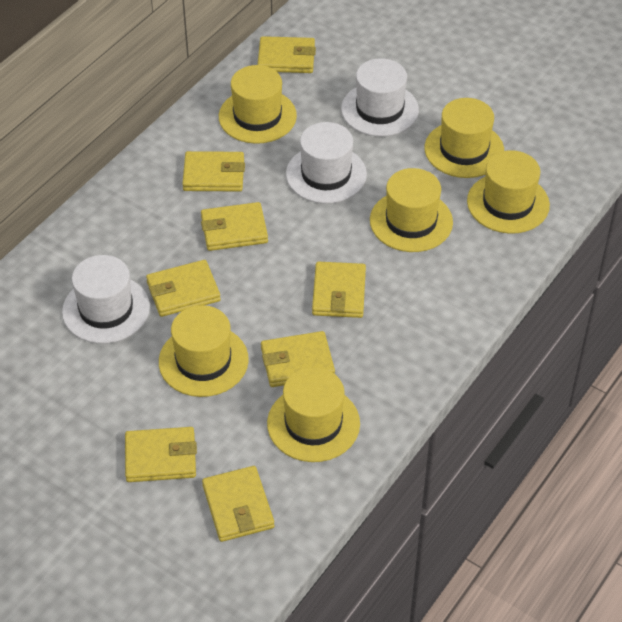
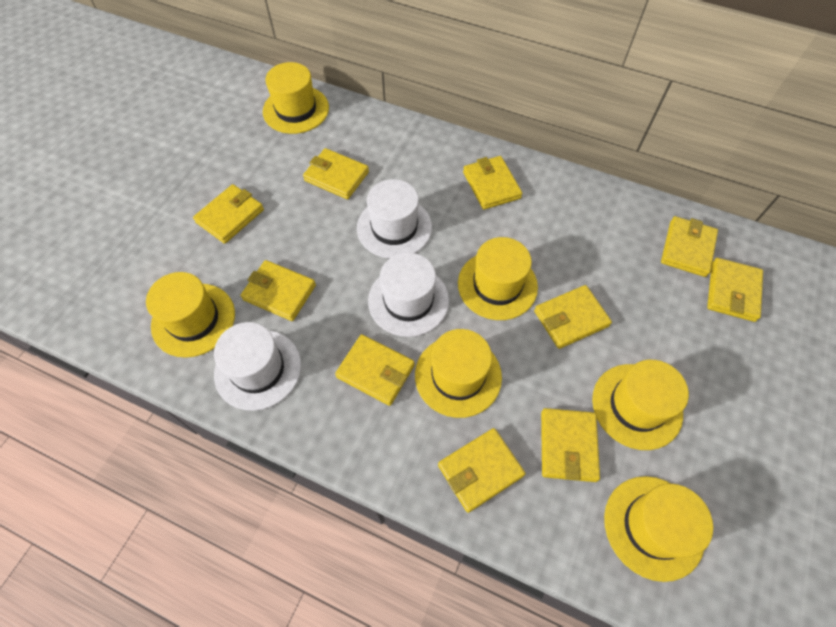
yellow wallet: [125,427,197,482] [146,260,221,317] [182,151,245,191] [201,202,268,251] [202,466,275,542] [257,36,316,73] [261,331,335,387] [312,262,366,318] = 8 -> [193,184,264,244] [241,260,316,321] [303,148,369,199] [335,334,415,406] [438,428,526,513] [463,156,523,210] [534,285,612,349] [541,408,600,482] [661,216,718,277] [707,258,763,322] = 10

